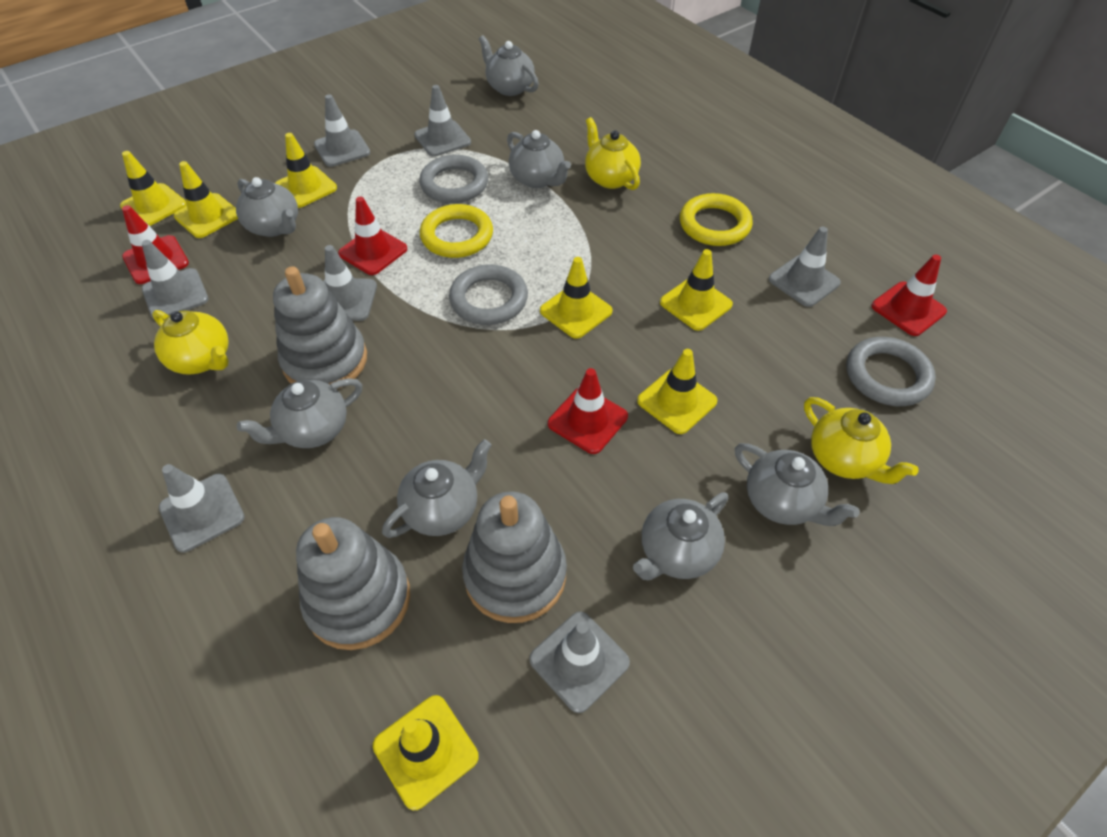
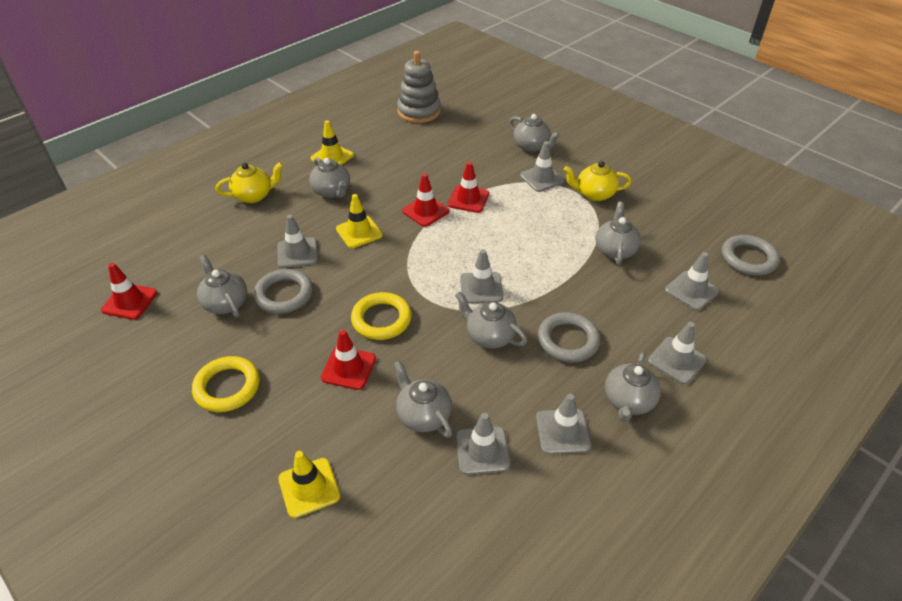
grey stacking toy: [273,266,367,389] [296,517,410,650] [462,491,567,623] = 3 -> [397,51,441,123] = 1
yellow teapot: [152,310,229,375] [585,117,641,190] [804,397,919,484] = 3 -> [215,162,283,203] [564,161,632,201] = 2
yellow traffic cone: [120,151,187,226] [174,161,238,238] [275,133,337,208] [373,695,479,810] [540,257,613,339] [637,349,718,434] [660,249,733,331] = 7 -> [278,451,340,518] [310,120,354,165] [336,194,383,248] = 3

